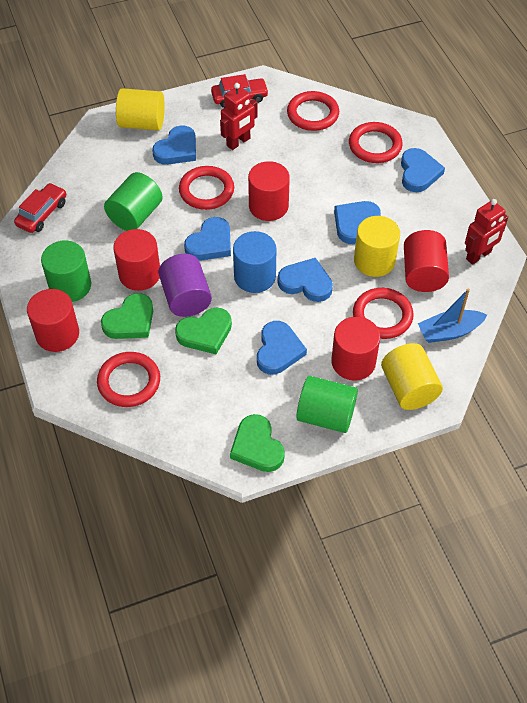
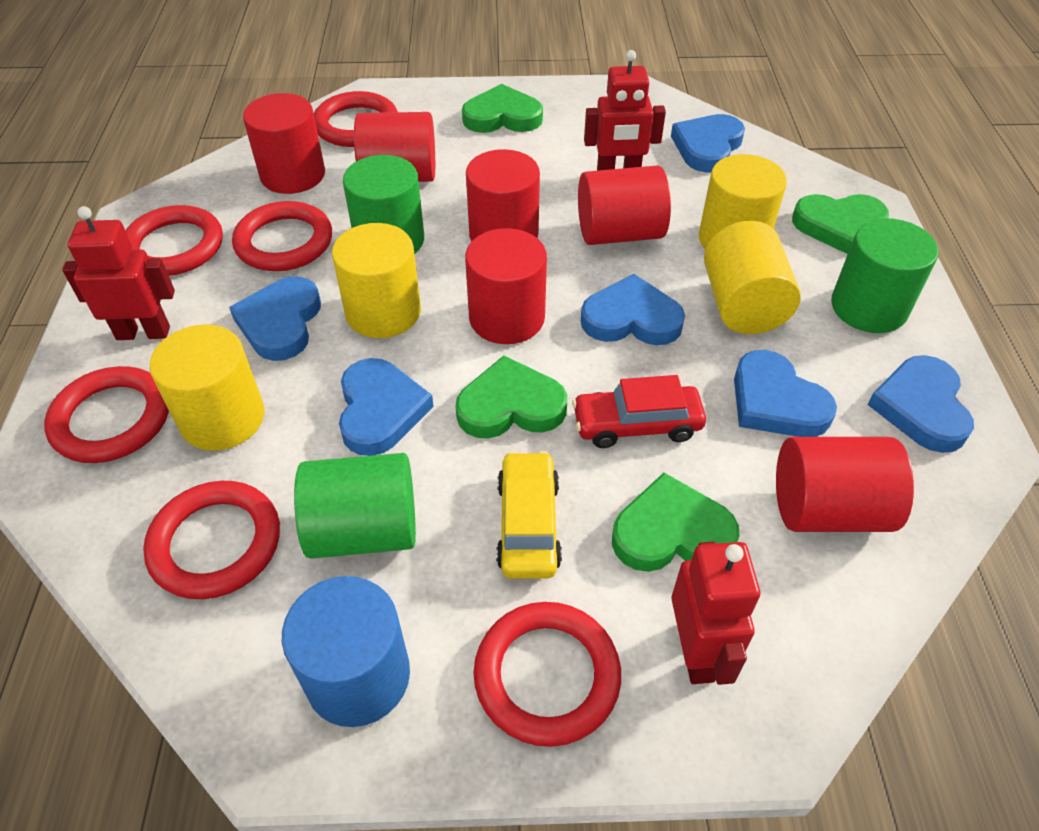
blue boat: [418,289,487,343] = 1 -> none = 0
green heart: [101,293,153,339] [175,308,232,354] [230,414,285,472] = 3 -> [455,356,567,439] [462,84,543,133] [612,473,740,572] [792,194,889,254] = 4
purple cylinder: [158,254,212,317] = 1 -> none = 0
red car: [14,183,66,233] [211,74,269,108] = 2 -> [572,375,706,448] = 1
red cylinder: [27,289,79,352] [113,229,160,291] [248,161,290,221] [332,317,380,380] [404,230,449,292] = 5 -> [243,93,325,194] [354,112,435,182] [465,228,547,344] [466,149,540,242] [578,165,671,245] [776,437,914,532] = 6
red ring: [97,352,160,407] [179,166,234,210] [287,91,339,131] [349,122,403,163] [353,288,414,339] = 5 -> [44,366,169,463] [125,205,223,276] [143,481,280,599] [232,201,332,271] [314,91,398,147] [473,602,621,747] = 6
red robot: [220,83,258,150] [465,199,508,265] = 2 -> [62,206,175,340] [584,50,666,171] [671,541,760,685] = 3
yellow car: none = 0 -> [496,451,562,579] = 1
yellow cylinder: [116,88,165,131] [354,216,400,277] [381,343,443,410] = 3 -> [149,324,264,451] [332,223,421,338] [699,154,787,249] [704,221,801,334] = 4

